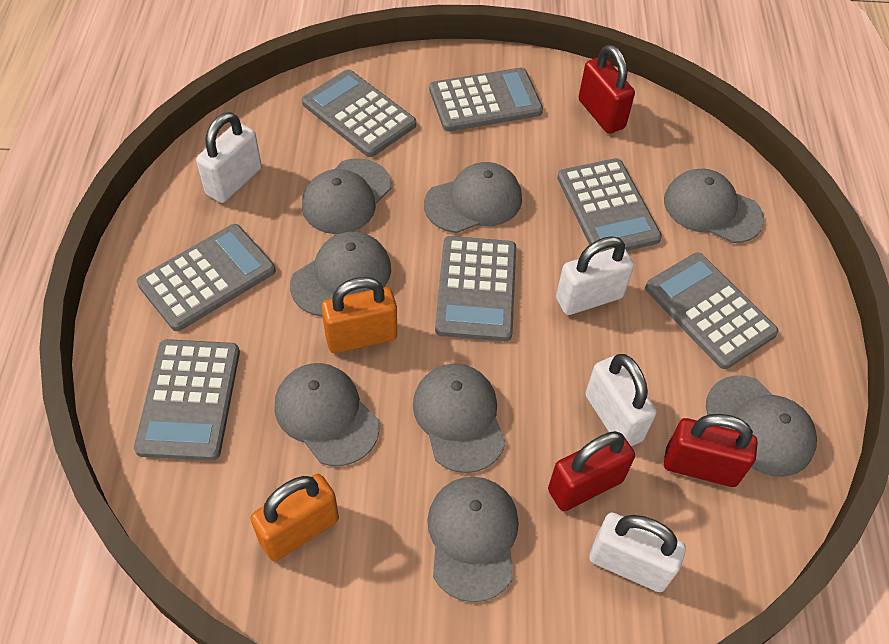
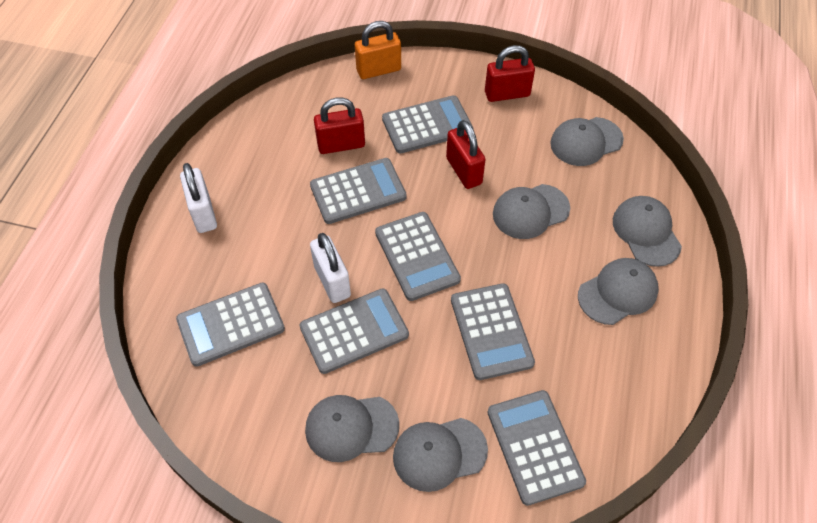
grey cap: [274,363,380,466] [290,232,391,317] [302,158,391,234] [413,364,506,473] [424,162,522,233] [427,477,519,602] [664,168,764,243] [706,375,817,477] = 8 -> [305,395,399,462] [393,418,488,492] [493,184,570,239] [550,117,624,166] [578,258,659,325] [613,196,682,267] = 6
orange padlock: [250,474,339,561] [321,277,397,353] = 2 -> [355,21,401,79] = 1
white padlock: [196,112,262,203] [556,236,634,315] [585,354,657,446] [589,512,686,592] = 4 -> [180,163,217,233] [310,233,351,303] = 2

